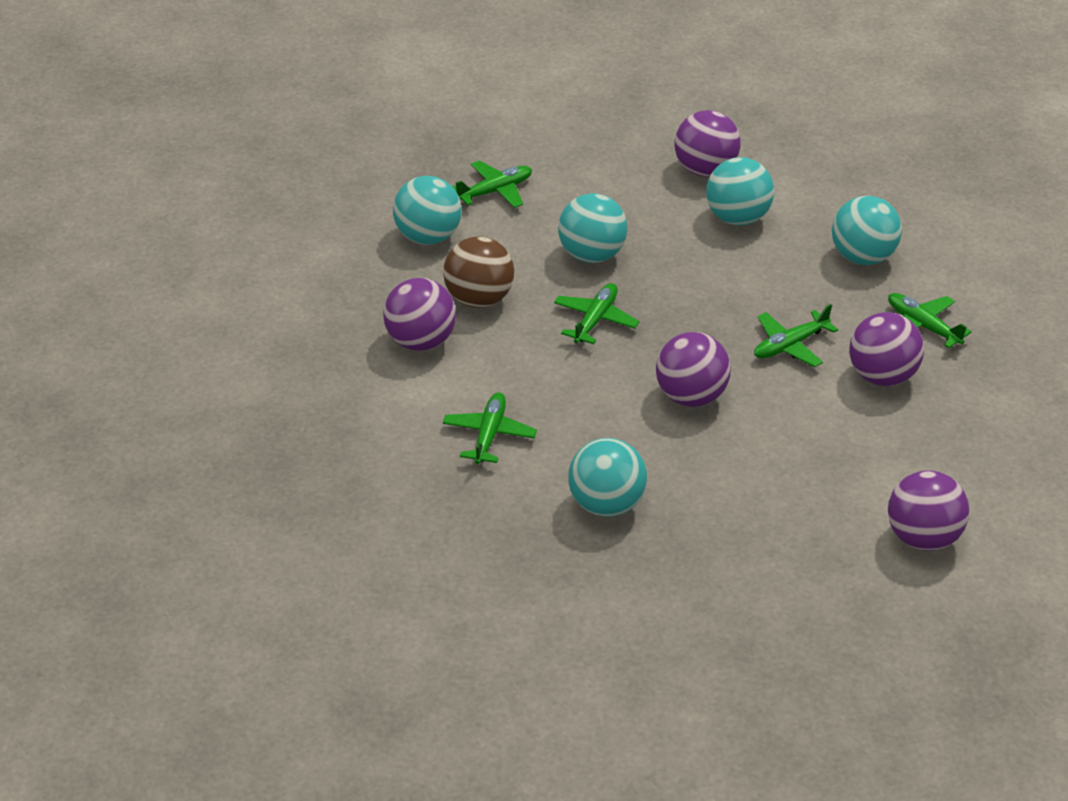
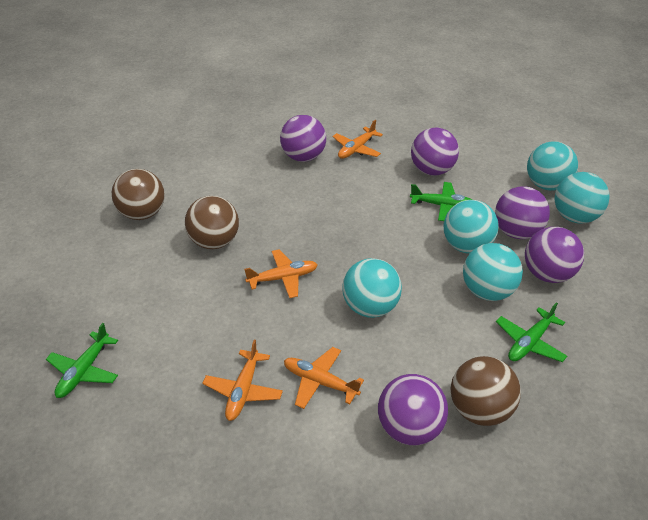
brown ball: [443,236,514,308] = 1 -> [112,169,165,220] [185,196,239,249] [451,356,521,426] = 3
green plane: [443,392,537,464] [452,160,532,208] [554,283,639,344] [754,304,838,367] [888,293,972,348] = 5 -> [46,323,118,398] [410,182,473,221] [496,302,567,362] = 3
orange plane: none = 0 -> [202,340,283,421] [244,249,318,298] [284,347,364,409] [332,120,383,159] = 4

